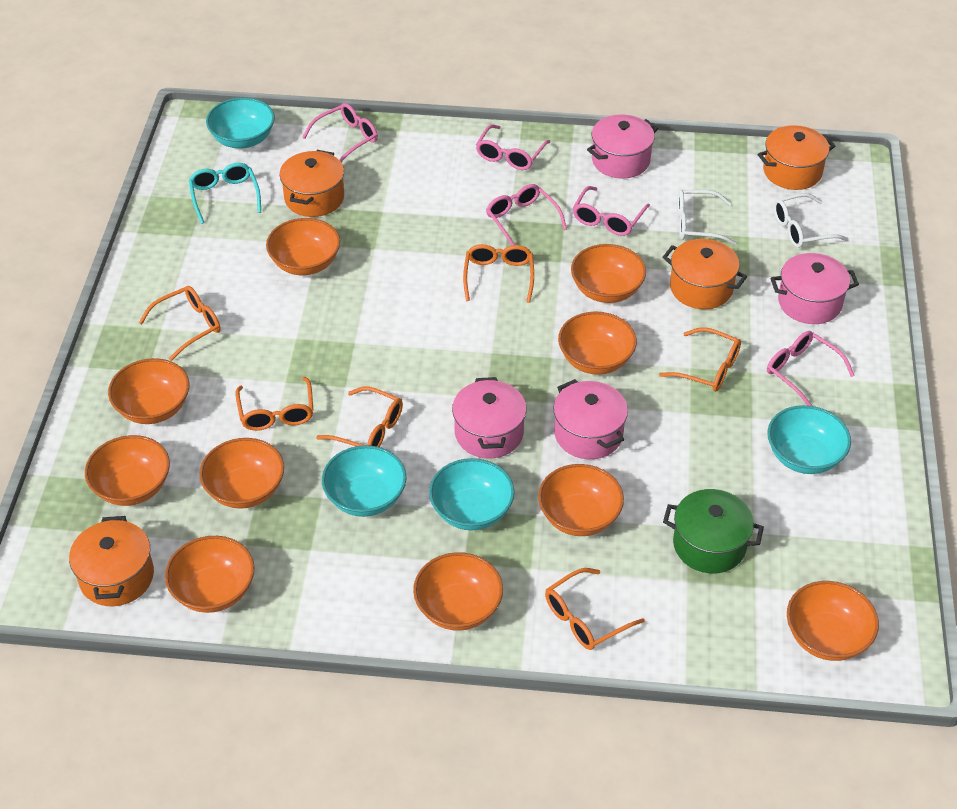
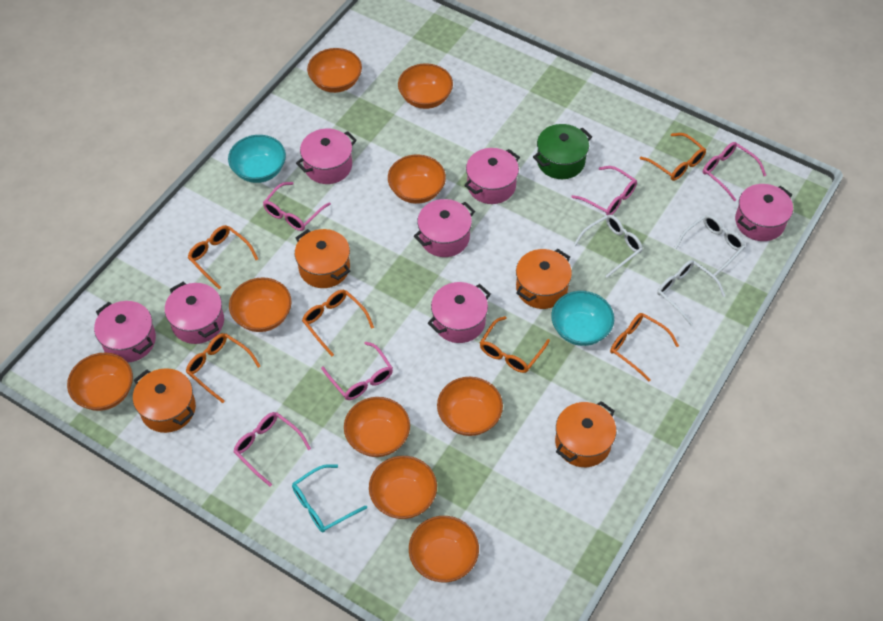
orange bowl: [85,435,170,506] [108,358,189,424] [165,536,254,613] [199,438,284,509] [266,218,340,275] [413,552,503,631] [538,464,624,536] [558,311,637,375] [571,244,646,303] [787,581,879,661] = 10 -> [67,352,133,411] [229,277,291,332] [307,48,362,93] [344,397,410,457] [369,456,437,519] [388,155,446,204] [398,63,453,109] [409,516,479,582] [437,377,503,436] = 9
pink pot: [452,377,527,458] [553,379,628,459] [587,114,658,178] [771,253,859,324] = 4 -> [94,301,156,362] [165,281,224,344] [296,129,357,184] [414,199,475,257] [428,282,491,343] [464,148,520,204] [735,184,793,241] = 7
turquoise bowl: [206,97,275,149] [322,445,407,517] [429,458,515,530] [767,405,851,474] = 4 -> [228,135,286,183] [551,291,614,346] = 2
white glasses: [677,189,737,245] [773,193,849,248] = 2 -> [573,215,643,278] [657,260,725,326] [674,215,745,276] = 3

